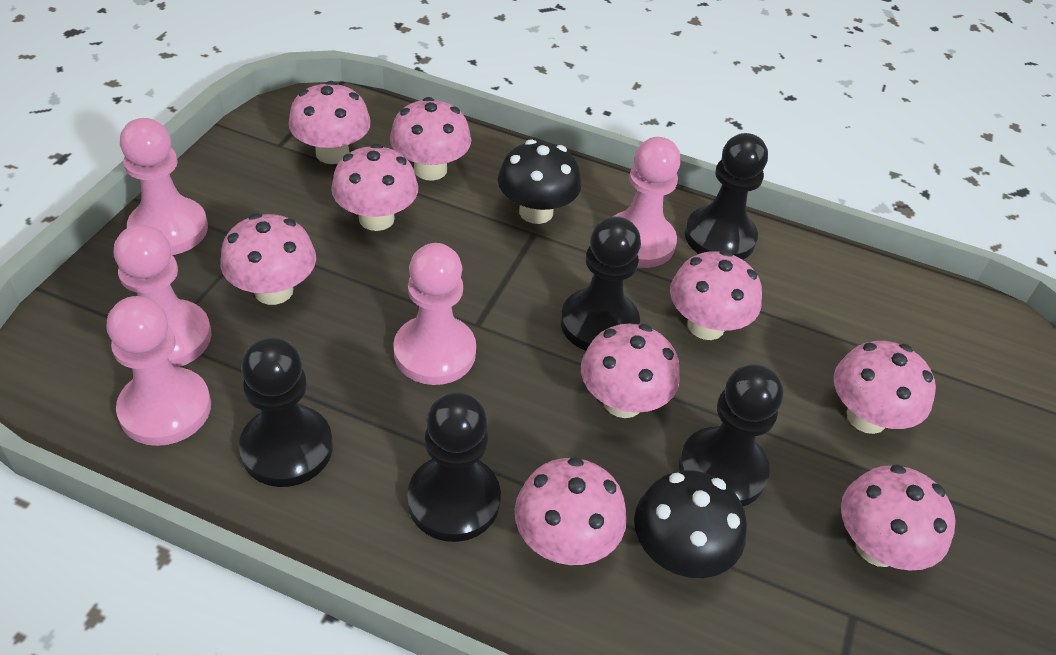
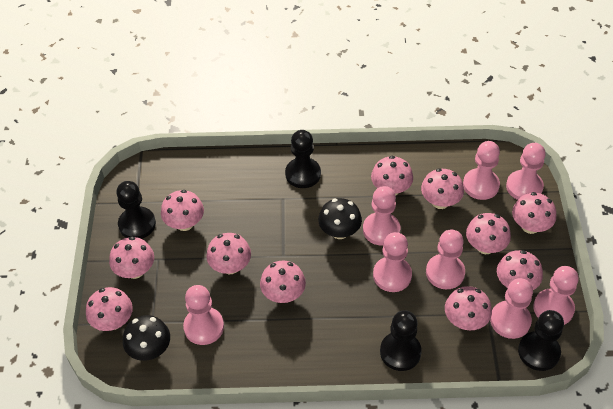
black pawn: [239,337,333,487] [407,392,501,542] [560,216,641,351] [679,364,783,506] [685,133,768,260] = 5 -> [116,181,156,239] [285,130,321,188] [380,310,422,371] [518,310,564,371] = 4
pink mushroom: [220,213,316,305] [289,81,371,164] [331,144,418,231] [390,97,471,181] [515,457,627,565] [581,324,680,418] [670,250,762,340] [834,341,936,434] [841,464,955,571] = 9 -> [86,287,133,331] [109,237,154,279] [161,190,204,231] [206,233,251,274] [260,261,306,303] [371,156,413,195] [421,168,464,209] [445,286,492,330] [466,213,511,254] [497,250,543,290] [512,192,556,234] = 11
pink pawn: [106,296,211,446] [114,225,212,367] [120,118,208,255] [393,243,476,385] [612,137,681,268] = 5 -> [183,285,224,345] [363,186,400,246] [373,232,412,292] [426,230,465,289] [463,141,500,200] [490,278,533,339] [506,143,546,200] [533,266,579,325] = 8

